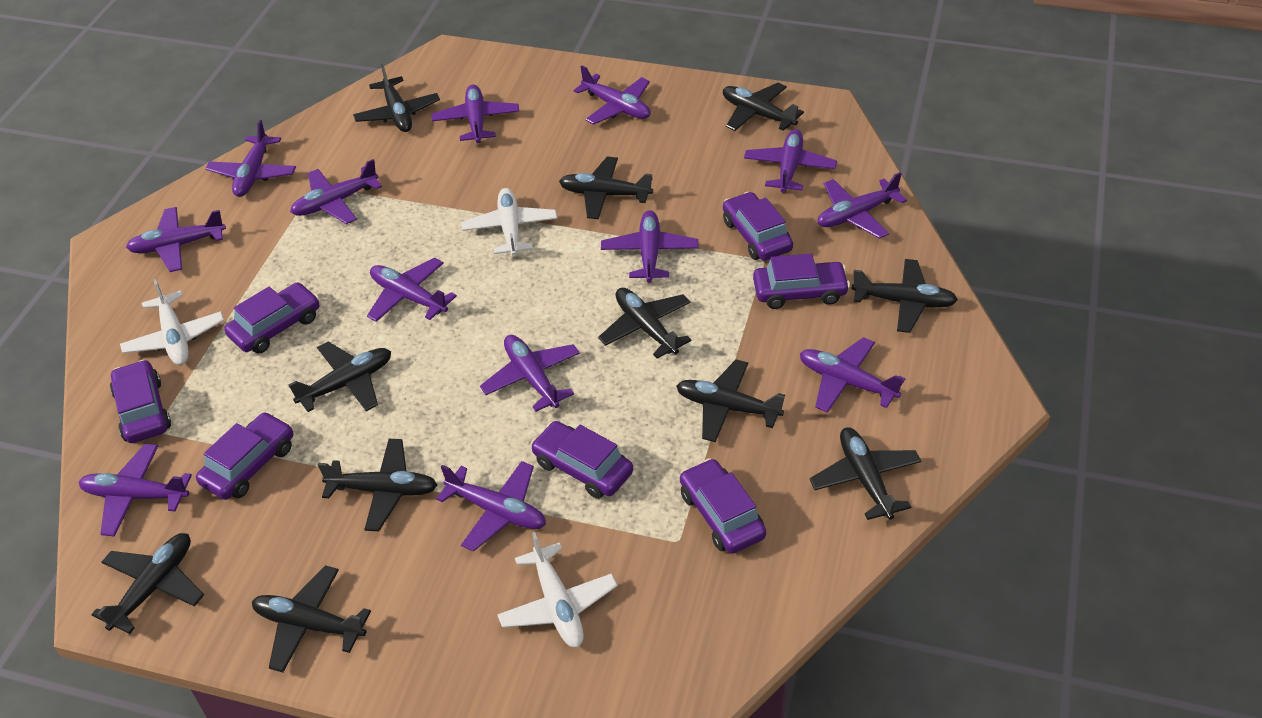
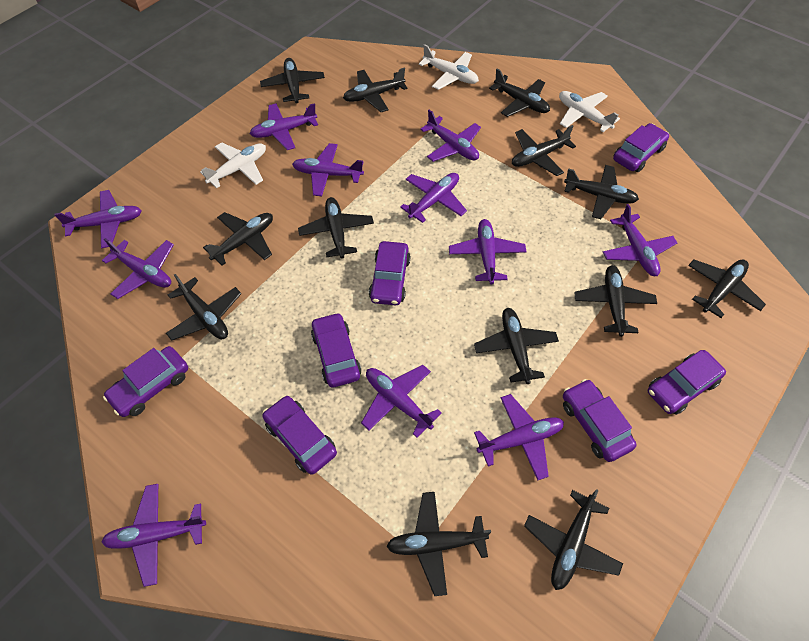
black plane: [92,533,204,634] [252,565,371,673] [289,341,391,412] [318,439,437,531] [353,64,440,132] [559,157,653,219] [598,288,692,358] [676,360,785,442] [723,83,804,131] [810,427,921,520] [851,259,958,333] = 11 -> [166,274,241,341] [203,212,273,266] [260,58,325,103] [298,197,374,259] [343,67,408,112] [386,492,491,596] [474,308,559,384] [489,69,550,117] [512,125,576,176] [524,489,623,590] [564,165,639,219] [574,265,657,337] [688,259,766,318] = 13
purple plane: [78,444,192,537] [126,207,226,272] [206,120,296,197] [290,159,382,224] [367,258,457,322] [432,84,519,143] [436,461,546,552] [480,335,580,412] [573,65,651,125] [601,210,698,282] [744,129,837,193] [800,337,905,413] [818,172,907,239] = 13 -> [54,190,142,248] [101,484,206,587] [102,238,174,299] [250,103,318,150] [292,143,364,196] [361,365,442,438] [400,173,467,223] [420,110,481,162] [449,219,526,284] [474,394,564,480] [603,204,677,276] = 11

